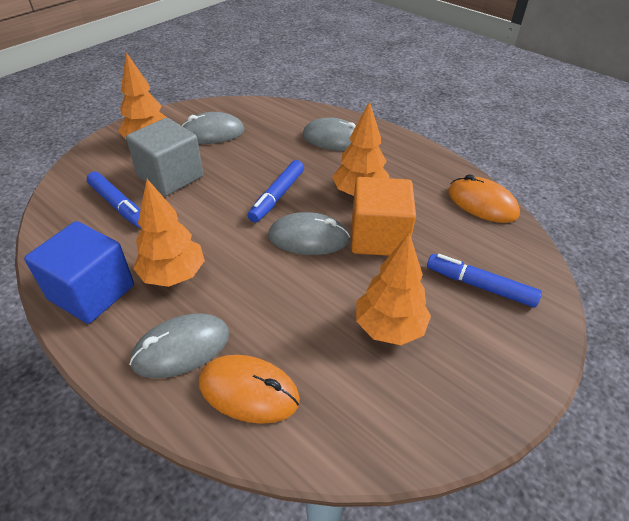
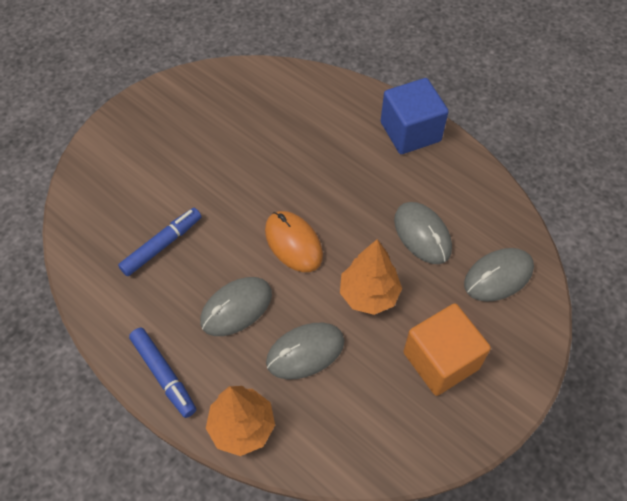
blue marker: [86,172,141,228] [247,160,304,223] [427,254,542,308] = 3 -> [118,208,201,276] [129,328,196,418] = 2
grey cube: [126,118,203,196] = 1 -> none = 0
orange mouse: [199,355,300,424] [448,174,520,223] = 2 -> [265,211,323,272] = 1
orange tree: [118,52,167,139] [133,179,205,287] [332,101,389,196] [356,233,431,345] = 4 -> [206,386,275,456] [340,239,402,315] = 2

